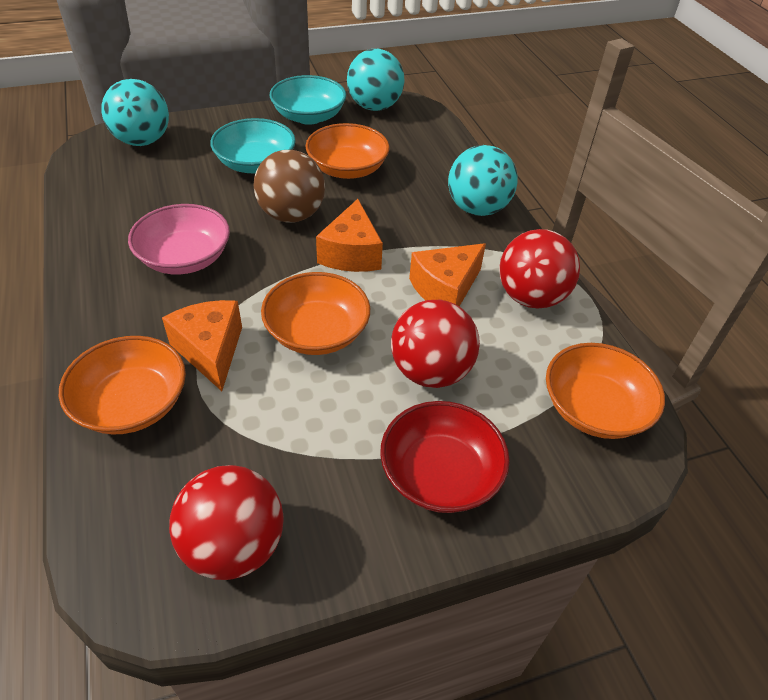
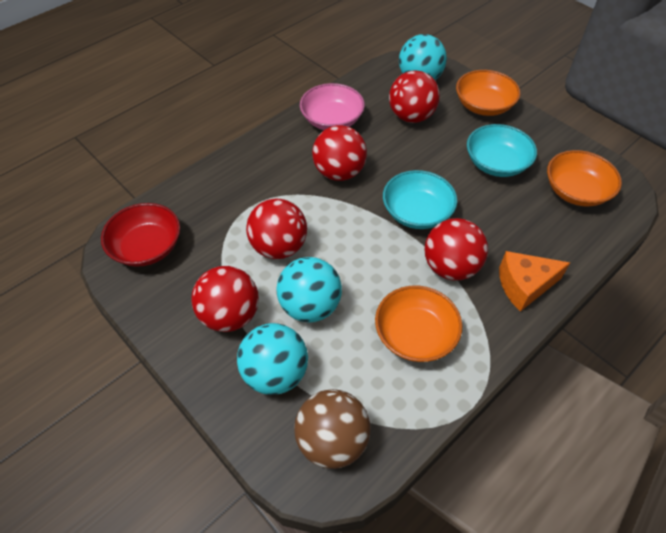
orange bowl: [59,336,186,435] [261,272,370,355] [305,123,390,179] [546,343,665,439] = 4 -> [375,286,462,362] [456,70,520,116] [547,150,622,207] = 3
orange cheese: [162,300,242,391] [316,199,383,272] [409,243,486,306] = 3 -> [499,251,570,312] = 1
red ball: [169,465,284,580] [391,300,480,388] [499,229,580,309] = 3 -> [191,266,259,332] [246,199,307,259] [312,125,367,181] [389,70,440,123] [424,218,488,280] = 5

